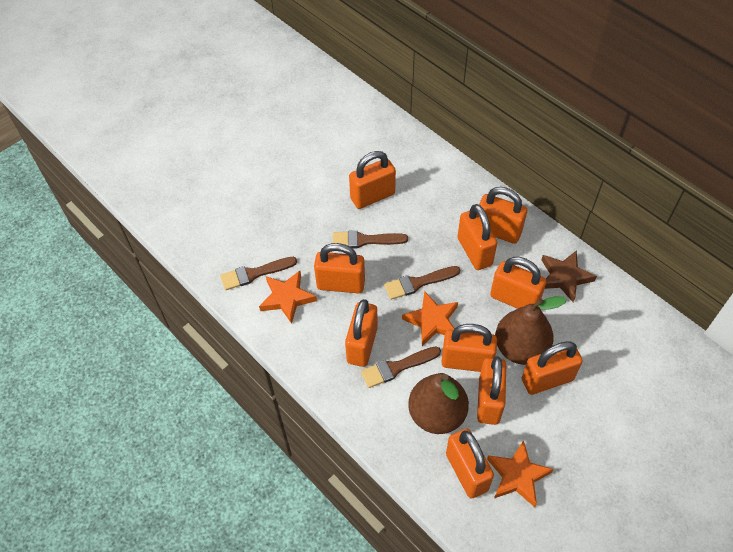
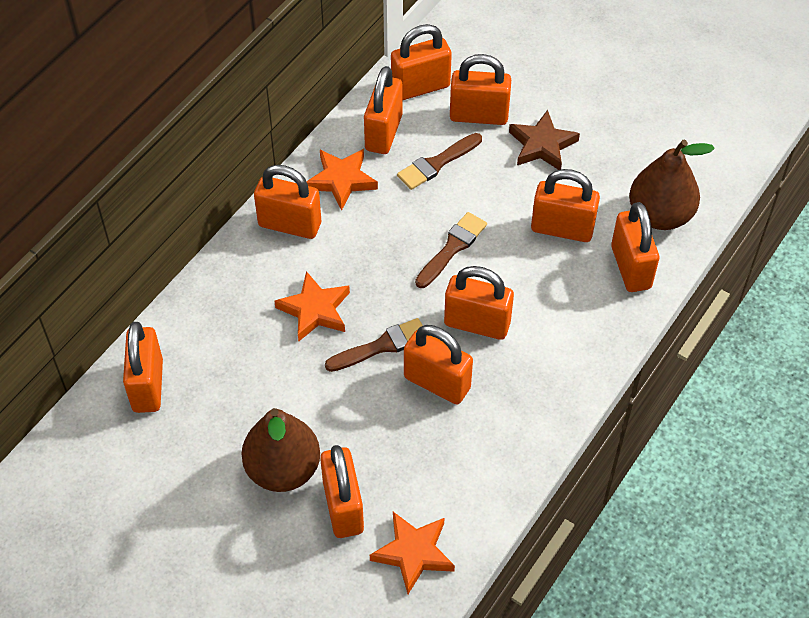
brown brush: [220,257,297,290] [333,230,408,249] [361,346,441,388] [384,266,460,300] = 4 -> [325,318,423,372] [397,133,482,190] [415,212,487,288] = 3

